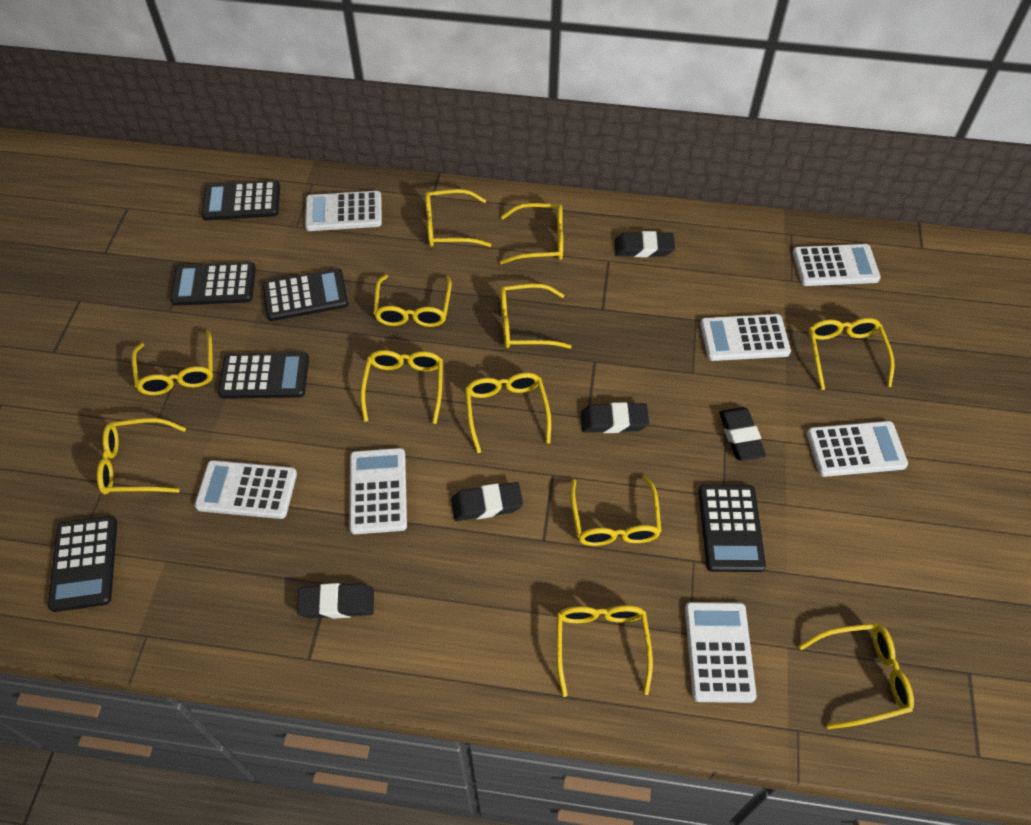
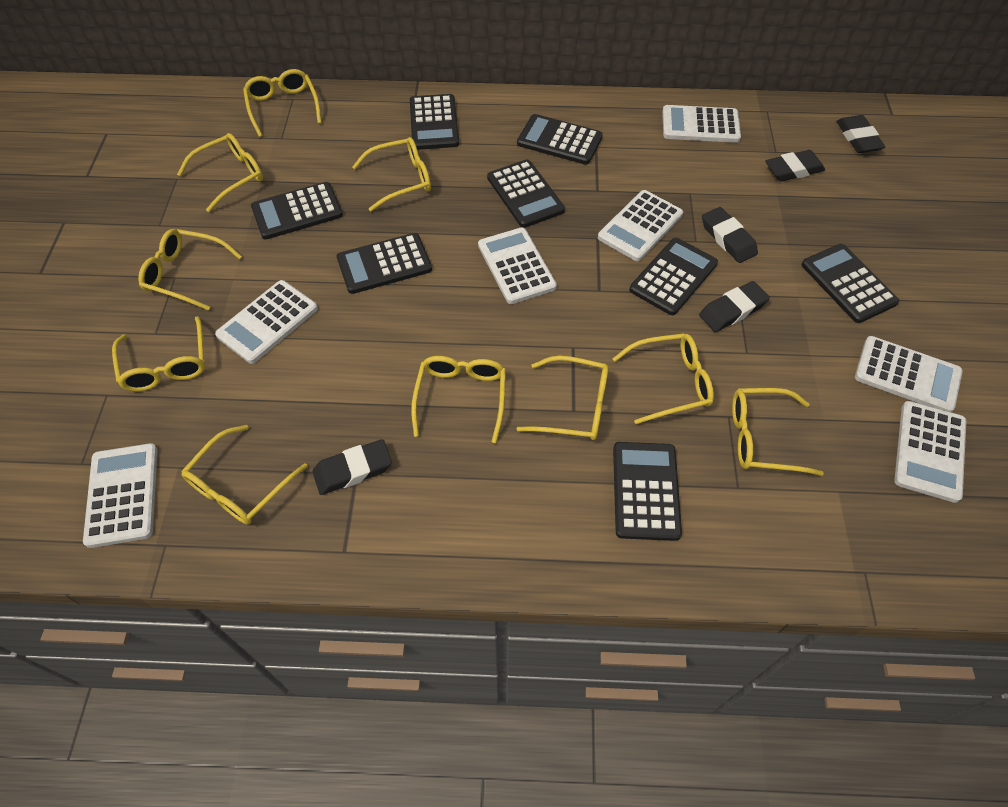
black calculator: [48,516,117,612] [170,262,256,306] [201,181,280,220] [218,352,309,399] [263,268,348,321] [699,485,766,572] = 6 -> [251,182,343,239] [337,233,432,294] [410,94,459,150] [487,159,565,228] [517,114,603,165] [613,442,682,541] [629,238,718,315] [801,244,899,323] = 8
yellow glasses: [97,418,186,494] [132,330,213,395] [360,350,443,424] [374,275,451,327] [425,189,491,247] [465,373,551,453] [500,203,563,264] [500,284,572,349] [556,605,653,697] [570,475,661,546] [799,623,914,729] [809,318,895,390] = 12 -> [112,316,205,392] [138,229,242,311] [177,133,263,212] [181,425,308,524] [243,69,322,137] [352,137,431,212] [411,356,506,443] [517,356,609,440] [613,333,714,424] [732,388,824,476] = 10

